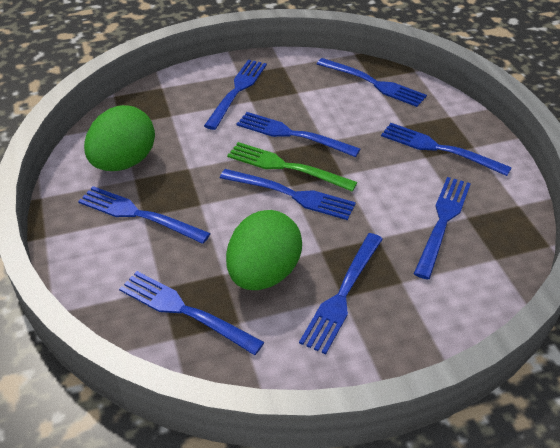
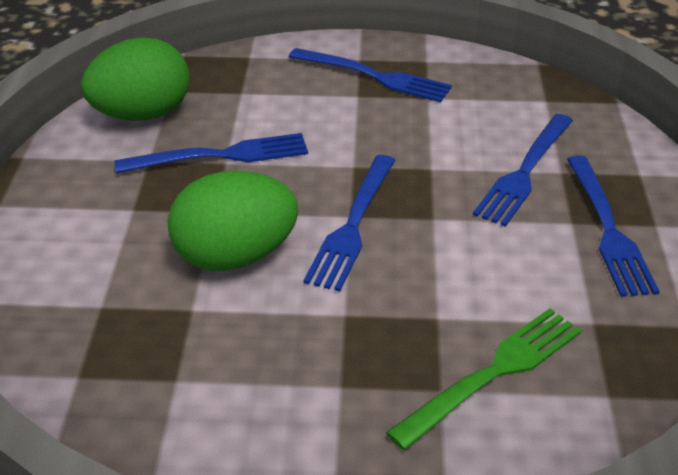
blue fork: [78,186,211,244] [119,271,264,355] [204,60,267,130] [220,169,356,220] [237,112,360,157] [299,233,383,354] [317,58,427,107] [381,123,512,176] [414,177,471,279] = 9 -> [114,133,308,174] [289,48,452,102] [303,155,395,292] [473,114,573,227] [567,156,660,297] = 5

